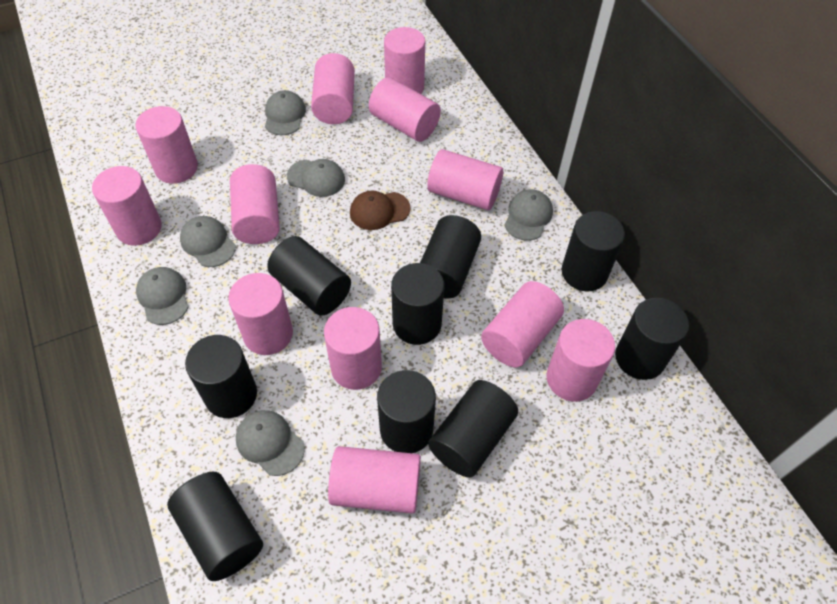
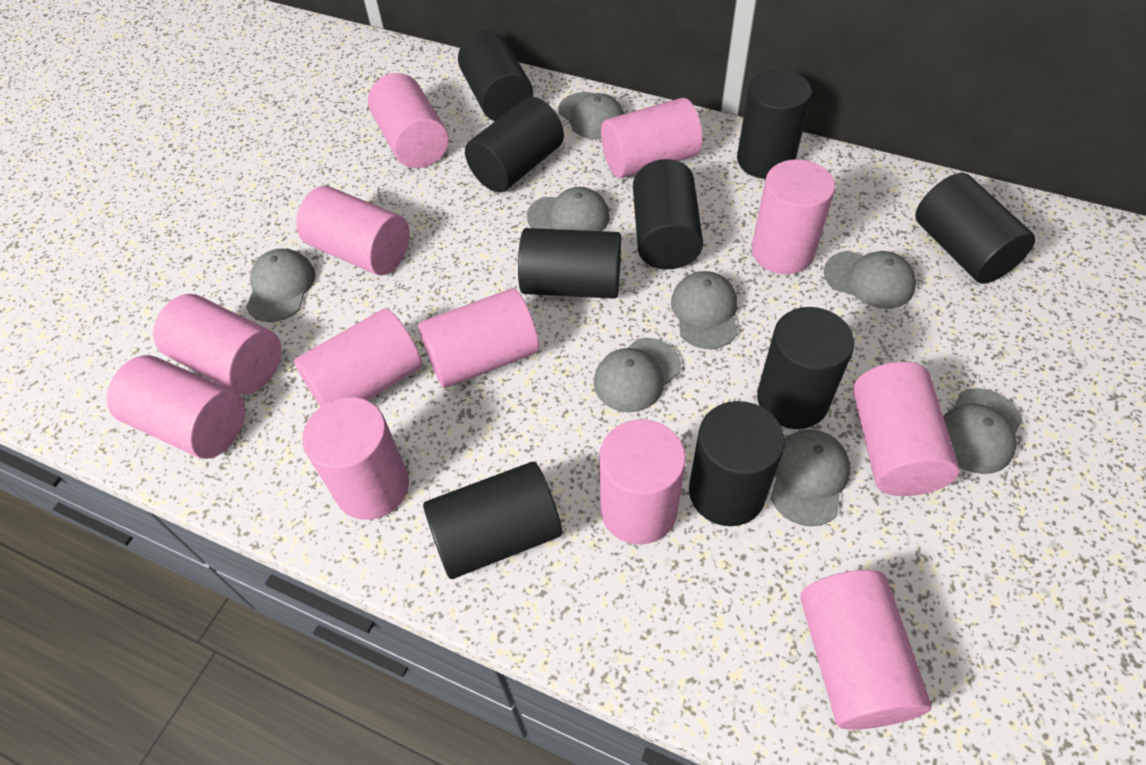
brown cap: [350,191,411,230] = 1 -> none = 0
grey cap: [136,267,189,325] [180,216,236,267] [236,410,305,476] [265,90,306,135] [287,159,345,197] [504,189,553,241] = 6 -> [246,248,315,322] [527,187,610,231] [558,92,624,140] [594,338,681,412] [671,271,738,349] [771,430,850,526] [824,251,916,309] [943,388,1022,474] = 8

